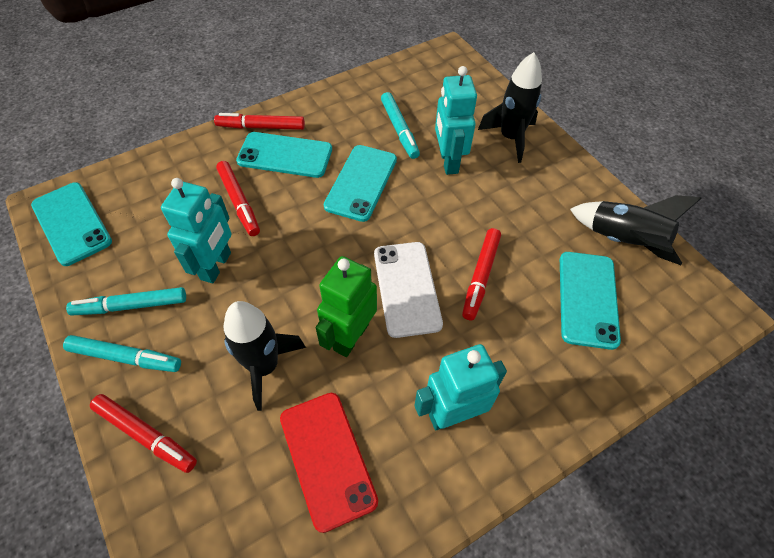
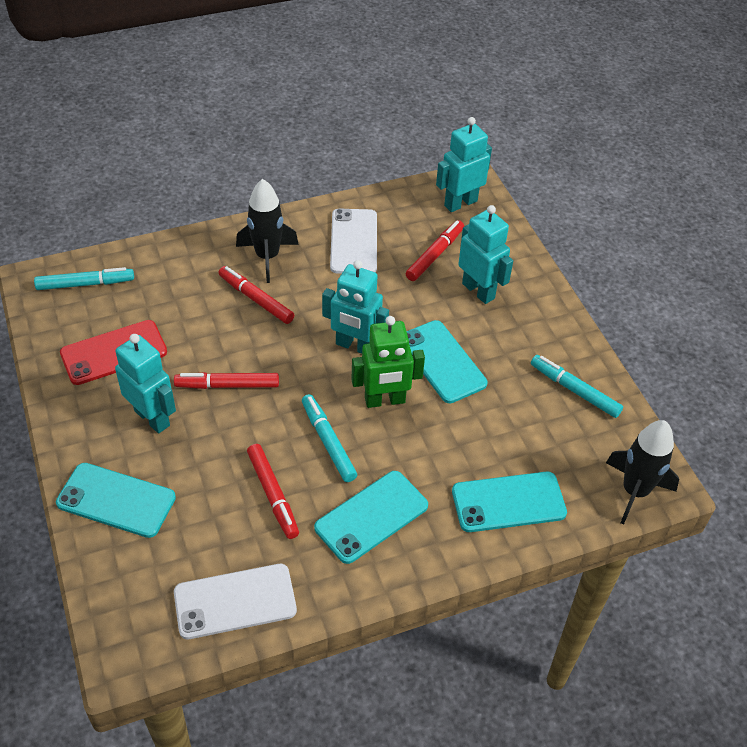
black rocket: [223,301,306,411] [478,52,542,163] [570,195,702,265] = 3 -> [236,179,299,283] [606,420,679,525] = 2
turquoise robot: [161,178,232,283] [414,344,507,430] [435,66,477,175] = 3 -> [115,334,176,433] [322,260,389,354] [436,117,492,212] [458,205,513,304] = 4
white phone: [374,242,443,338] = 1 -> [174,564,297,639] [330,209,377,274] = 2

